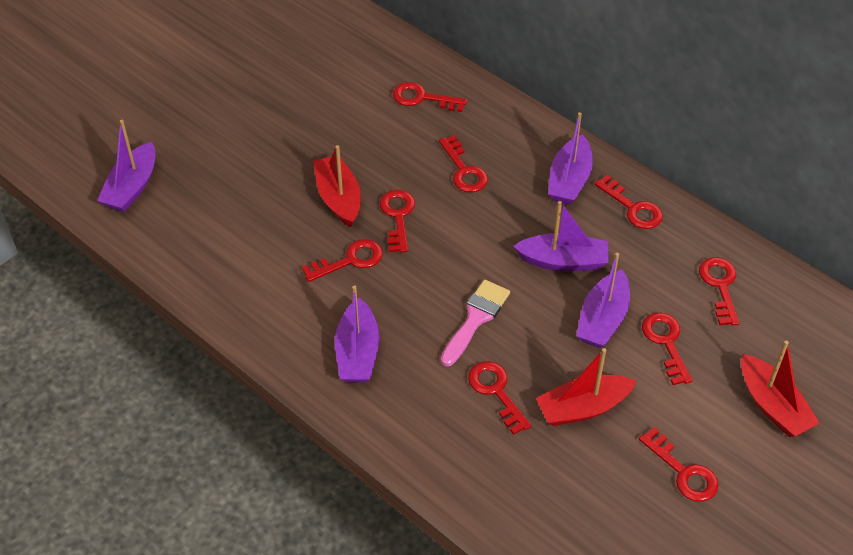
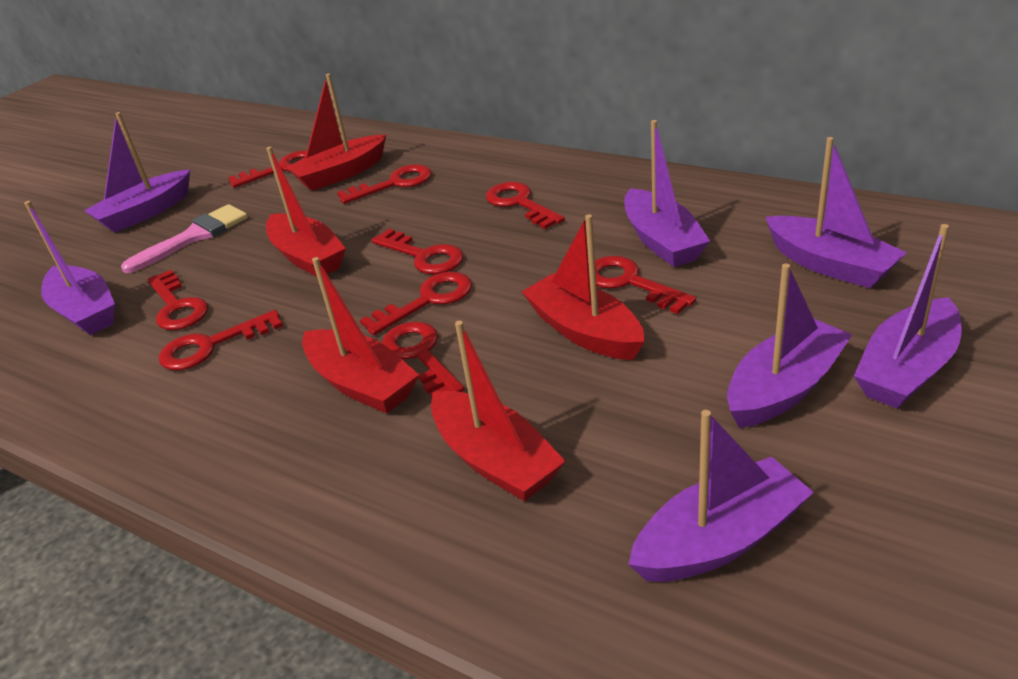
purple boat: [97,120,156,212] [335,286,380,382] [513,201,608,271] [548,112,593,205] [576,253,630,348] = 5 -> [24,201,115,335] [84,112,190,233] [624,120,710,267] [628,410,814,582] [727,264,852,428] [766,137,907,288] [854,224,962,409] = 7
red boat: [313,145,361,227] [536,348,636,426] [741,340,820,437] = 3 -> [266,147,346,277] [286,73,386,191] [302,257,419,414] [431,321,566,501] [522,214,645,360] = 5

